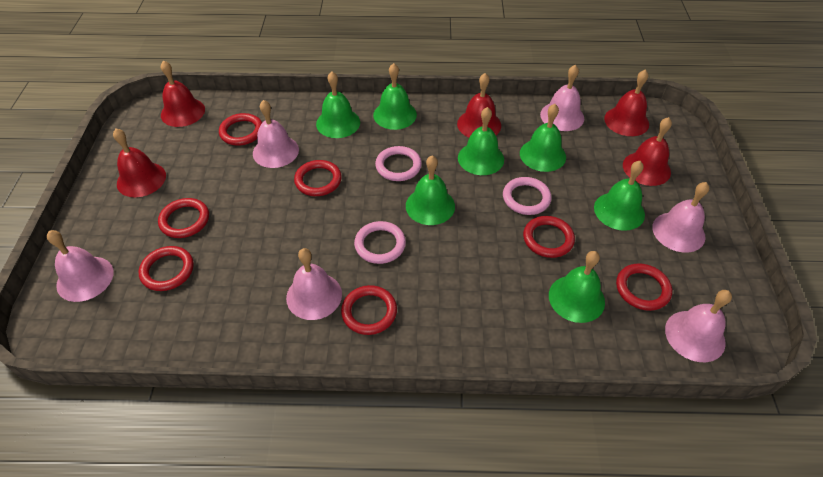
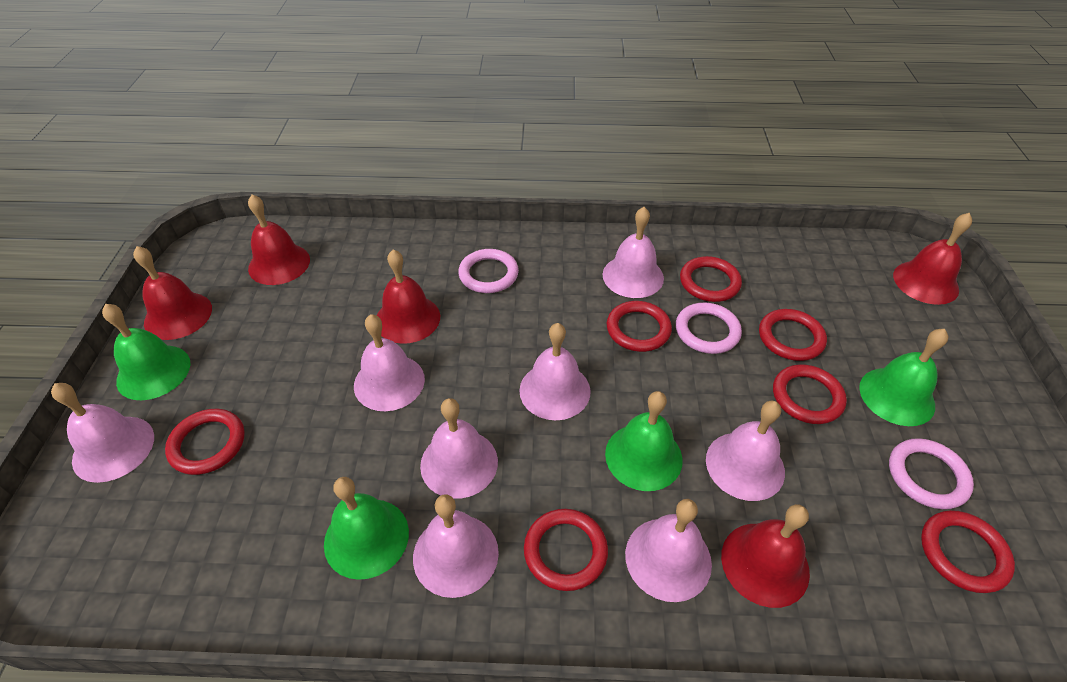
green bell: [316,72,360,138] [373,63,417,130] [406,155,455,225] [458,107,504,175] [520,104,566,172] [549,251,605,323] [594,161,645,231] = 7 -> [102,304,190,400] [324,477,409,580] [605,391,683,491] [859,329,948,426] = 4
pink bell: [47,230,114,302] [253,100,299,168] [286,248,342,320] [540,65,584,131] [652,182,709,253] [665,290,732,362] = 6 -> [51,383,154,483] [354,314,425,411] [413,495,499,598] [420,398,498,499] [519,323,591,420] [603,207,664,298] [625,499,712,602] [706,401,785,501] = 8

